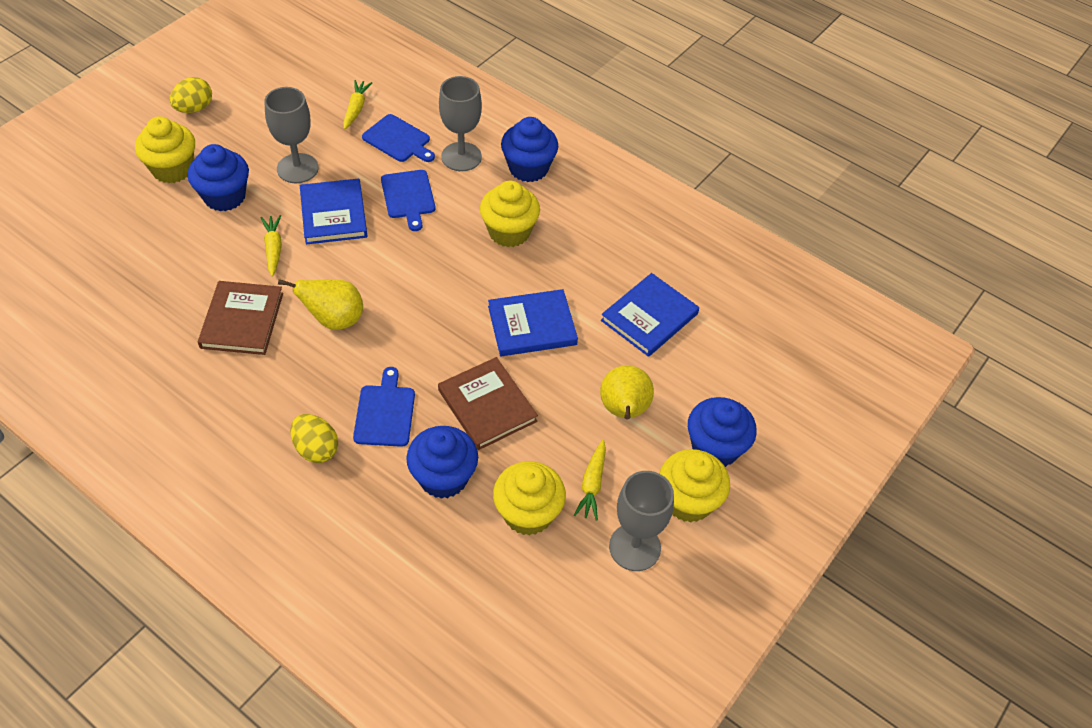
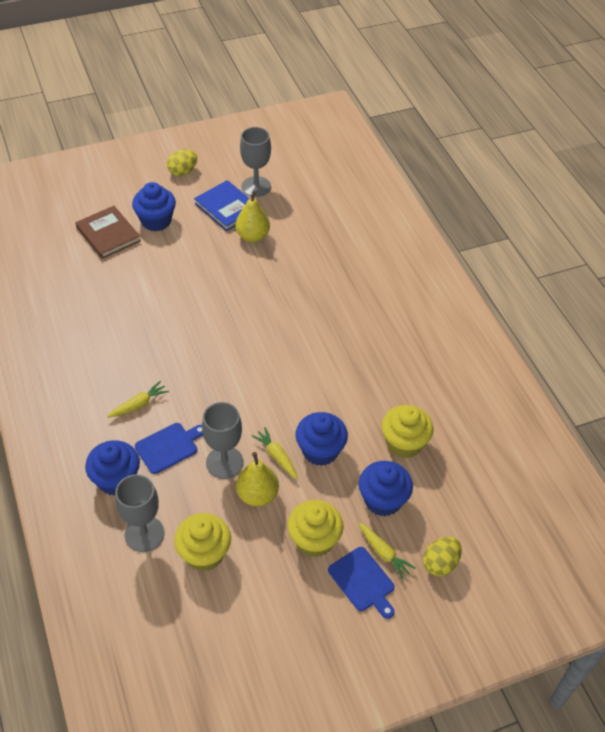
blue book: [300,178,367,244] [488,289,578,356] [601,273,699,357] = 3 -> [194,180,250,231] = 1
blue cutting board: [353,367,415,447] [362,114,435,162] [381,170,435,231] = 3 -> [135,423,203,474] [328,547,395,619] = 2
brown book: [198,281,283,355] [438,357,538,450] = 2 -> [76,206,141,259] = 1
yellow cupcake: [135,116,195,183] [480,181,540,247] [493,461,566,536] [659,449,730,523] = 4 -> [174,513,231,571] [287,500,344,557] [382,405,434,458] = 3

